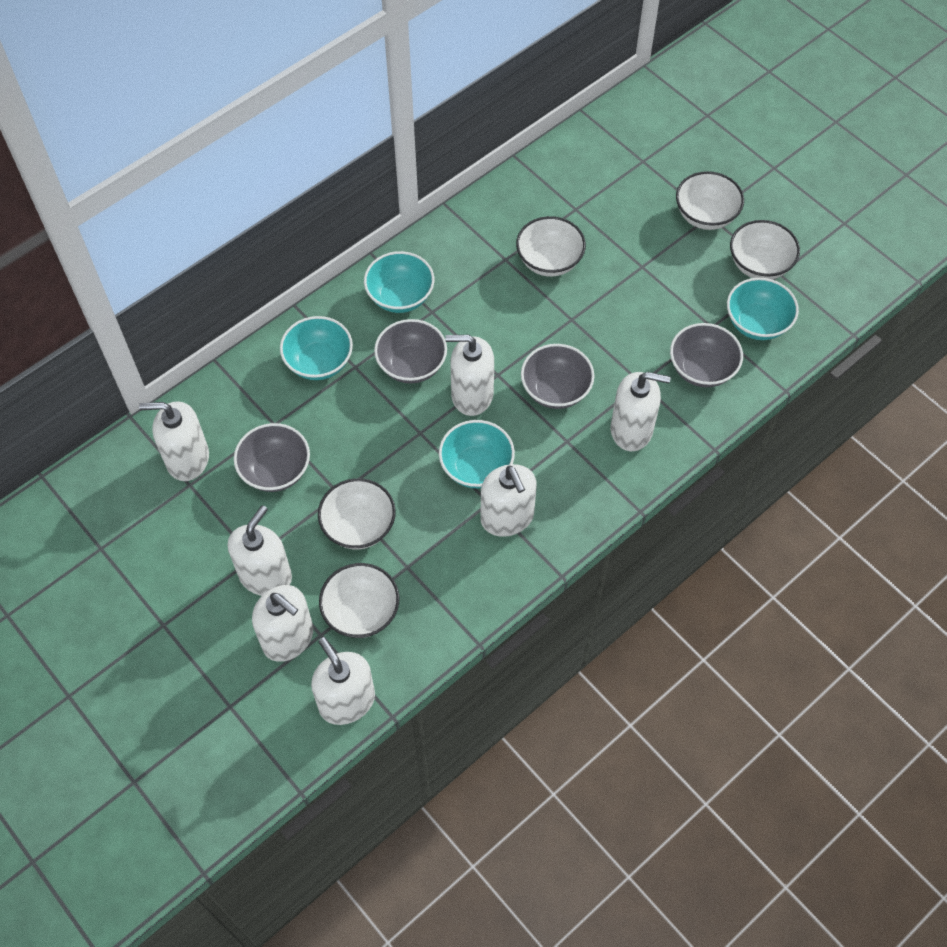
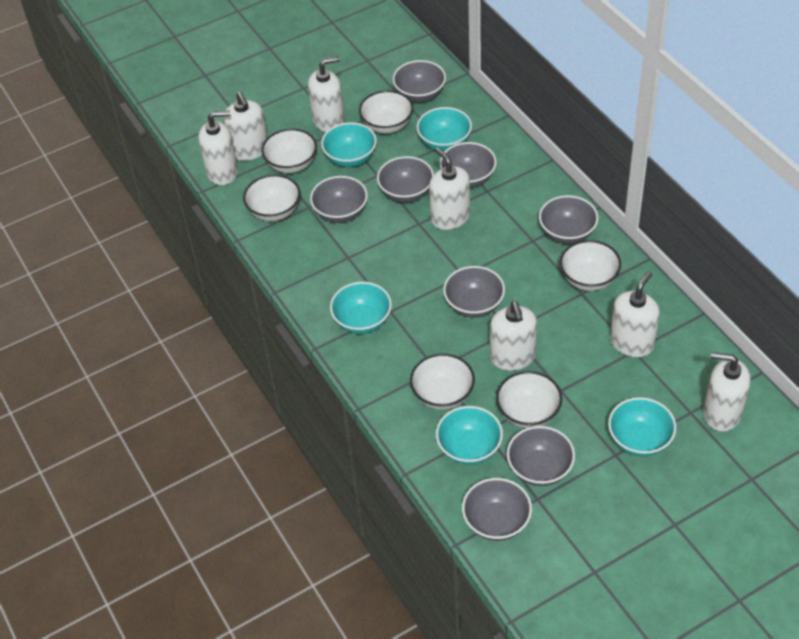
grey bowl: [234,423,310,492] [374,319,447,383] [521,344,594,409] [670,323,743,387] = 4 -> [310,176,368,223] [377,156,434,202] [393,60,446,102] [440,142,496,188] [443,266,505,318] [462,478,532,541] [507,426,575,486] [539,195,598,244] = 8
turquoise bowl: [280,316,353,380] [364,251,434,313] [439,420,515,488] [727,278,799,340] = 4 -> [321,122,377,167] [330,282,392,334] [417,107,472,151] [436,406,503,465] [608,397,676,457] = 5
white bowl: [318,478,396,549] [319,563,399,638] [516,216,586,277] [676,171,744,230] [730,220,800,279] = 5 -> [243,175,300,221] [261,129,317,173] [359,90,413,134] [410,353,475,410] [496,371,562,428] [560,240,621,291] = 6

